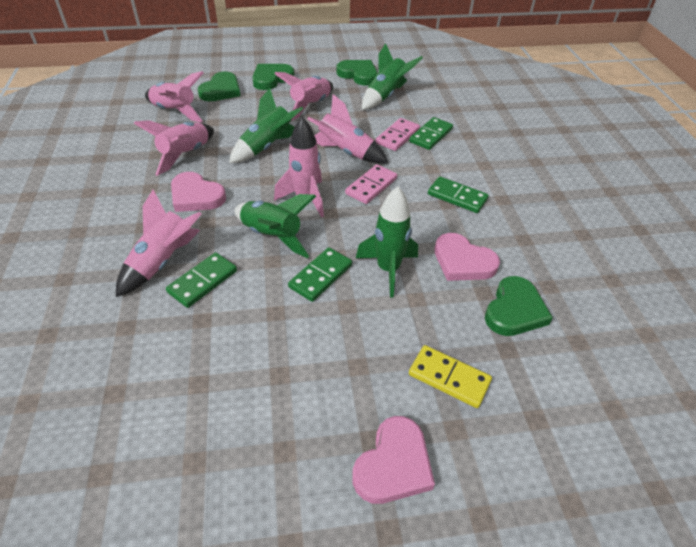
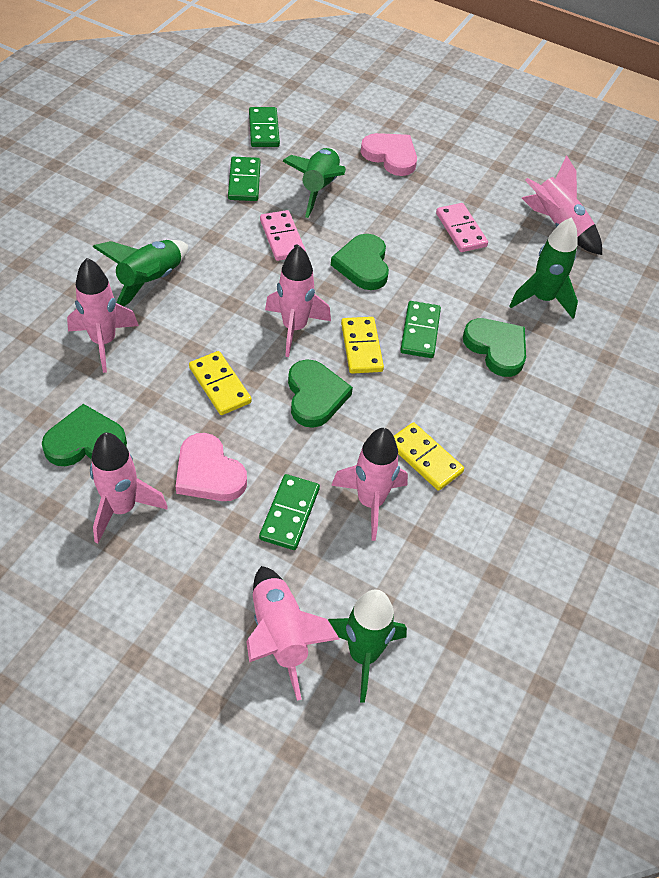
pink heart: [171,172,226,212] [352,416,435,504] [434,233,500,281] = 3 -> [176,433,247,501] [361,133,417,176] = 2
yellow domino: [409,345,492,408] = 1 -> [189,351,252,415] [341,317,384,374] [394,422,464,491] = 3

